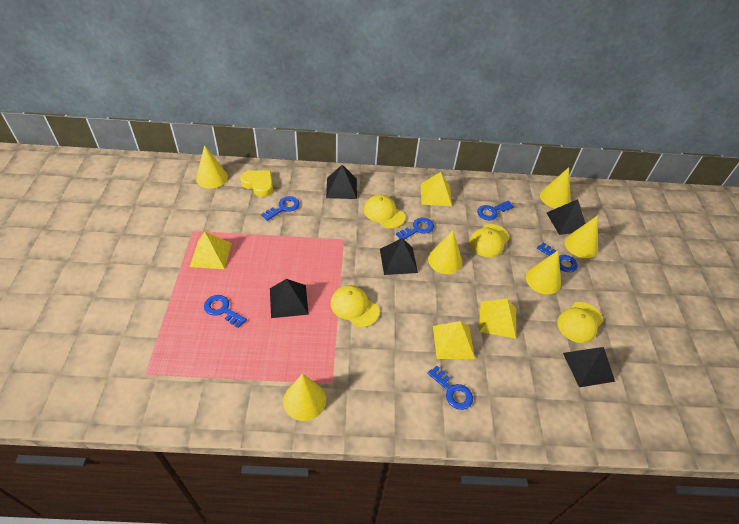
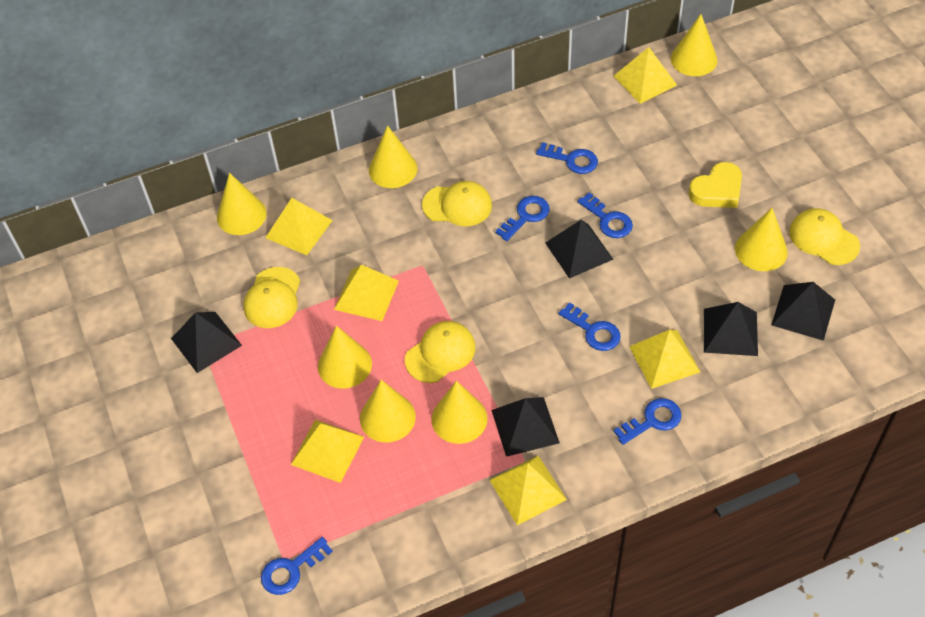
yellow cone: [196,145,228,188] [283,374,326,421] [428,230,462,274] [526,250,561,294] [540,167,571,209] [565,215,598,258] = 6 -> [217,173,267,235] [318,326,372,389] [360,380,416,442] [369,126,417,188] [431,381,488,444] [671,14,718,76] [735,208,788,271] = 7
yellow pyramid: [190,232,232,269] [421,172,452,206] [433,321,475,359] [479,299,516,339] = 4 -> [265,198,333,255] [291,420,364,483] [334,265,399,321] [490,456,567,525] [613,47,677,104] [629,330,700,389] = 6

